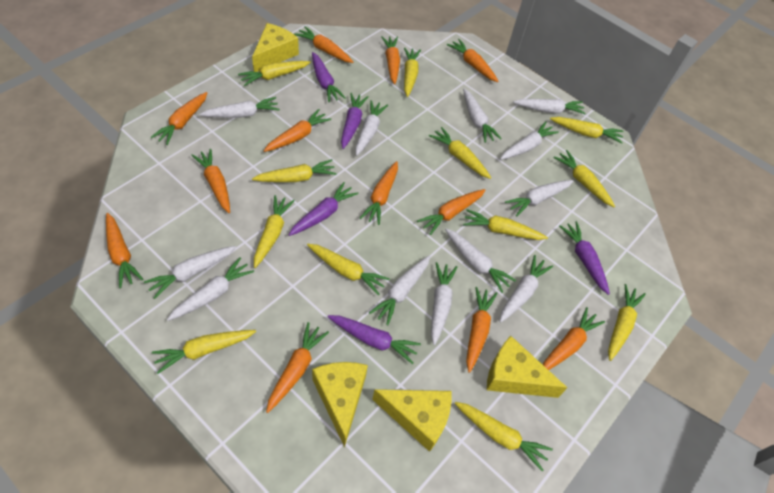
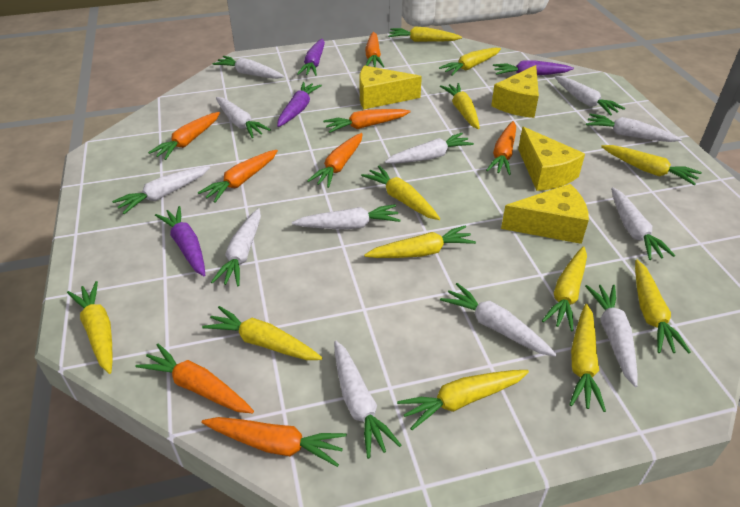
orange carrot: [106,213,143,288] [151,92,207,145] [192,149,230,213] [264,109,331,152] [266,322,329,413] [294,26,353,63] [360,161,398,225] [381,36,400,84] [417,189,485,235] [447,39,499,82] [466,287,498,373] [543,307,605,370] = 12 -> [136,344,254,413] [148,112,220,160] [198,150,278,203] [201,417,347,467] [307,133,362,188] [323,109,411,133] [365,32,384,68] [486,121,516,175] = 8
purple carrot: [288,182,358,236] [312,52,346,102] [328,315,421,364] [341,93,369,149] [559,221,610,295] = 5 -> [155,206,205,276] [277,82,322,127] [297,39,325,76] [493,60,574,75] = 4

